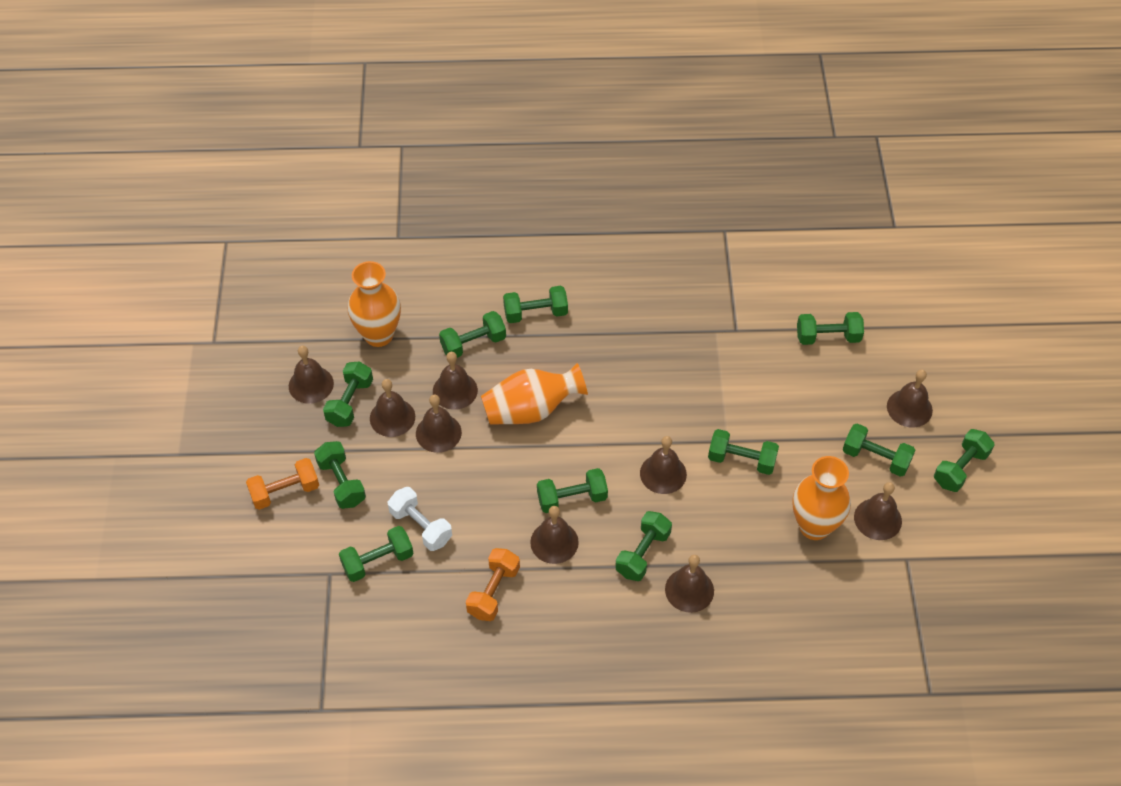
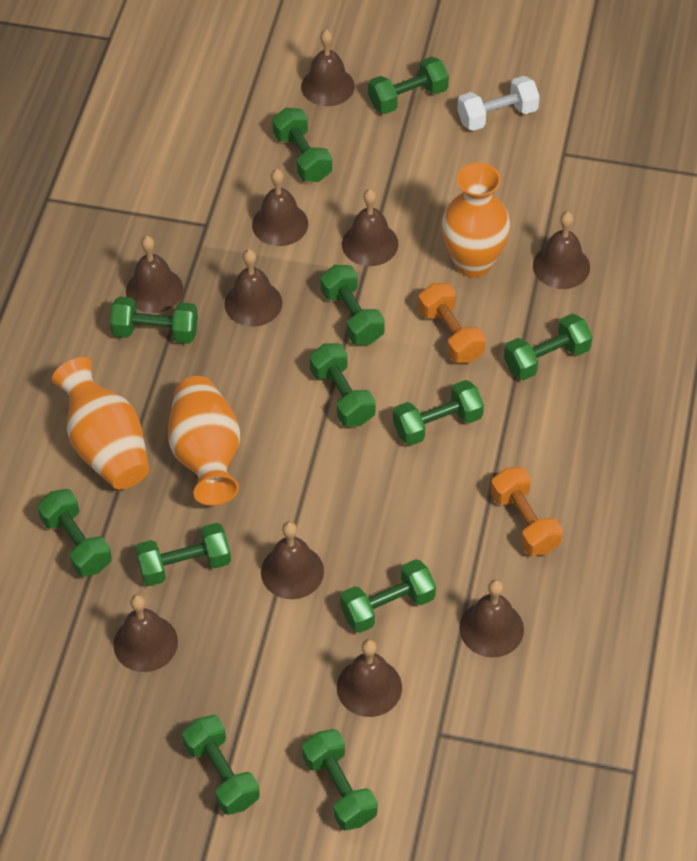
brown bell: [289,346,334,404] [370,379,415,437] [416,395,462,453] [433,352,478,410] [530,506,579,564] [640,436,687,494] [665,555,714,613] [854,482,902,540] [887,369,933,428] = 9 -> [113,594,178,672] [126,236,183,313] [224,249,282,327] [252,169,308,246] [261,521,324,599] [301,29,355,106] [337,639,402,717] [342,189,398,266] [460,580,524,658] [533,212,590,289] = 10
green dumbbell: [314,441,366,509] [323,361,373,427] [339,526,413,582] [439,311,506,358] [503,286,568,323] [537,468,608,513] [615,511,672,581] [708,429,779,475] [797,312,864,345] [843,424,915,477] [934,429,995,492] = 11 -> [37,489,112,577] [110,297,198,344] [135,523,231,586] [182,715,260,815] [272,108,332,182] [302,729,377,831] [309,343,375,427] [320,265,385,345] [340,559,436,633] [368,56,449,114] [393,380,484,446] [504,314,592,380] = 12

